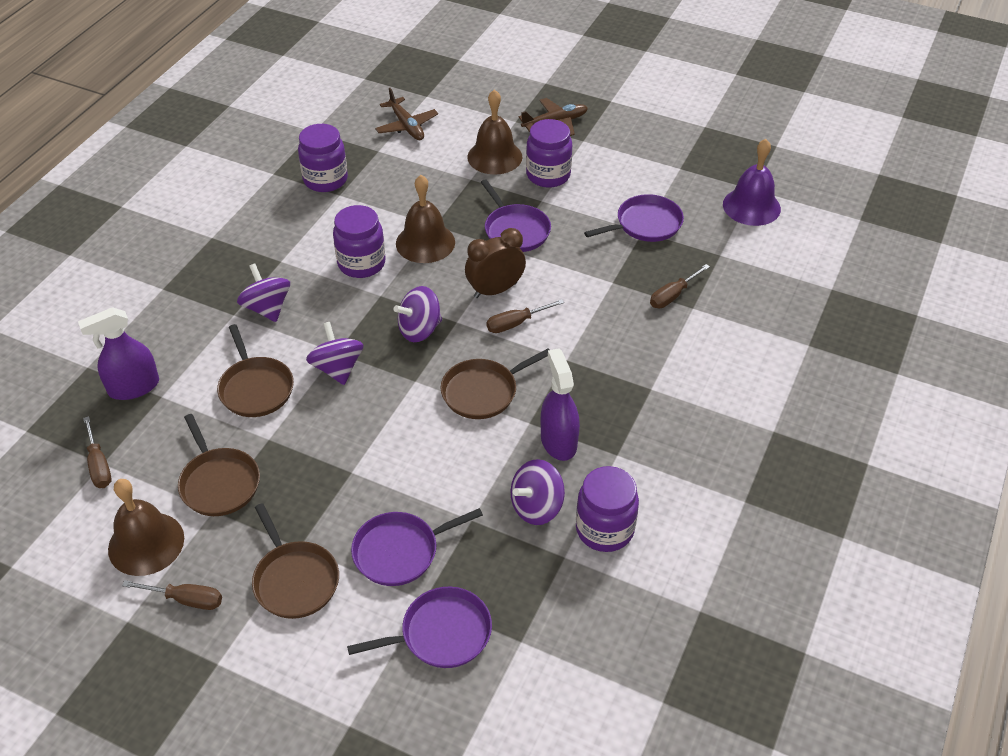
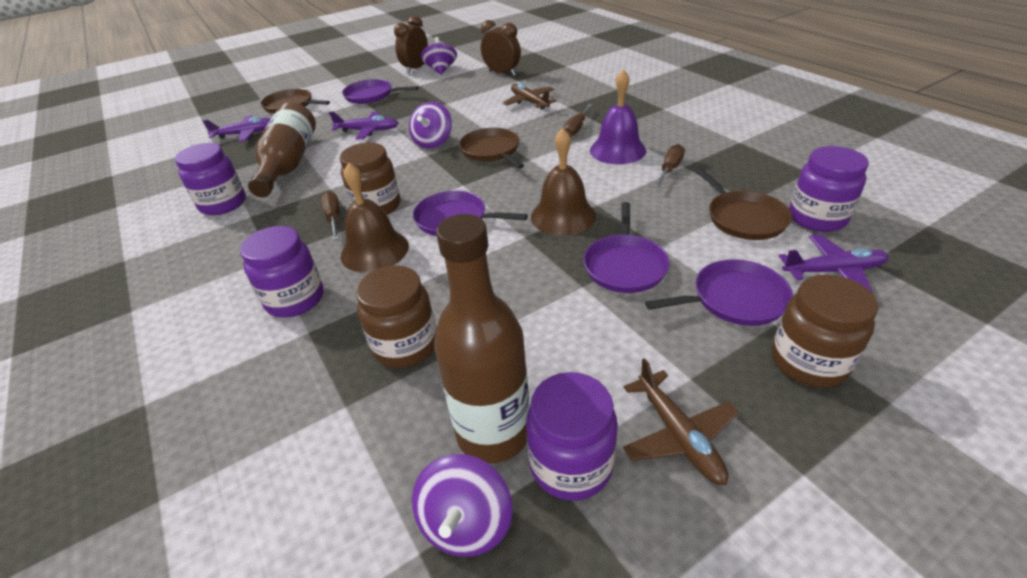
brown bell: [108,479,184,576] [396,175,455,263] [467,89,522,175] = 3 -> [341,162,409,273] [531,128,596,236] = 2
brown bottle: none = 0 -> [248,102,316,197] [434,214,530,463] = 2
brown clock: [465,228,526,298] = 1 -> [394,16,428,74] [481,20,521,76] = 2
brown jar: none = 0 -> [339,143,400,215] [356,265,436,368] [772,275,878,388] = 3
brown pan: [178,414,260,516] [217,324,294,417] [252,503,339,619] [441,349,549,419] = 4 -> [260,89,330,114] [459,128,524,169] [694,167,792,240] = 3
brown screwdriver: [83,416,112,488] [122,580,222,610] [487,299,564,333] [650,264,710,308] = 4 -> [321,191,340,240] [563,104,593,137] [654,144,685,187] = 3
purple plane: none = 0 -> [203,115,271,142] [329,111,398,140] [779,234,889,294] = 3
purple spinning top: [237,264,290,322] [306,322,364,385] [393,286,442,342] [511,459,565,525] = 4 -> [409,101,452,149] [412,454,513,557] [421,37,457,75] = 3
purple spray bottle: [78,307,159,400] [541,348,580,461] = 2 -> none = 0

